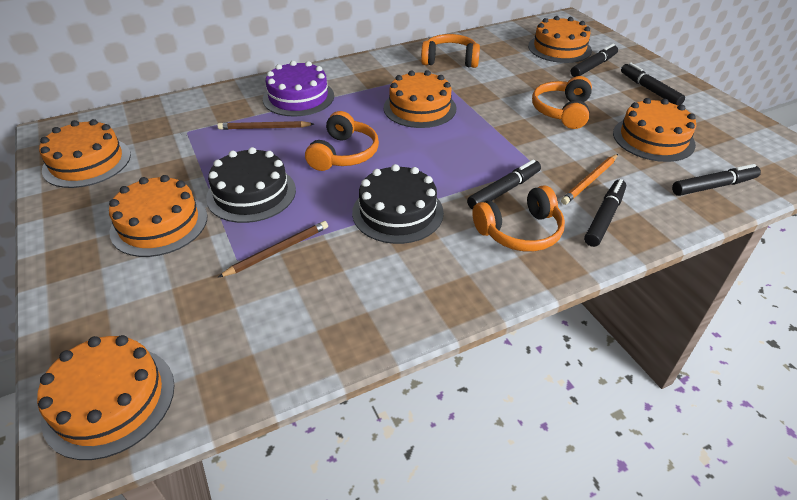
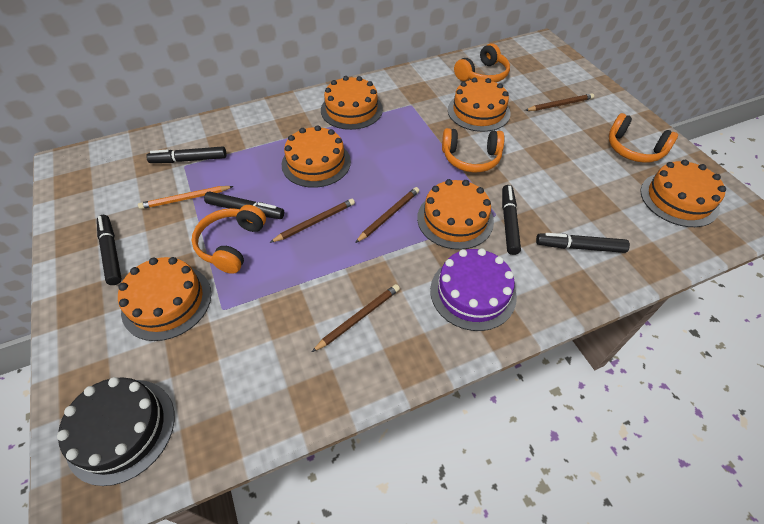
black cake: [206,147,296,223] [352,164,444,244] = 2 -> [57,377,175,486] = 1
brown pencil: [217,121,314,130] [217,221,328,278] = 2 -> [270,199,355,243] [312,284,400,352] [355,187,419,243] [525,93,594,111] = 4

